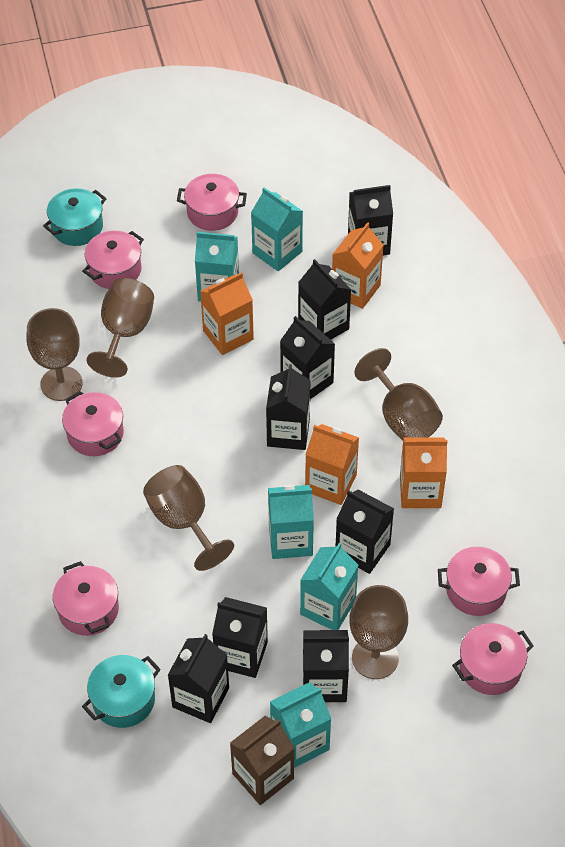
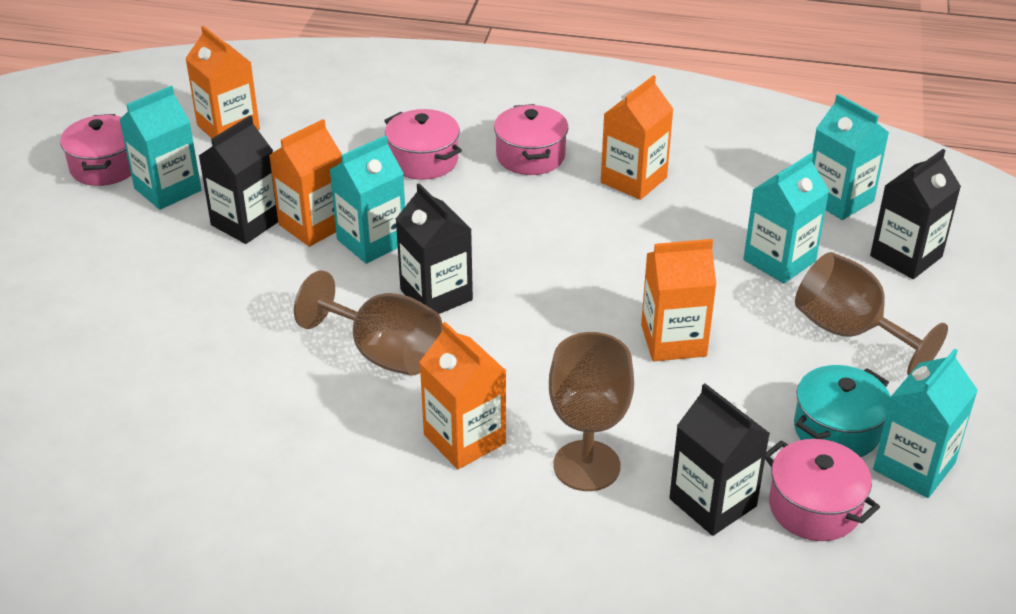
black carton: [168,634,229,723] [212,597,268,678] [266,364,311,450] [280,316,335,399] [298,259,351,340] [303,630,349,702] [335,490,394,574] [348,185,393,255] = 8 -> [199,115,278,244] [396,183,473,314] [669,383,770,536] [870,149,961,279] = 4
brown carton: [230,716,294,805] = 1 -> none = 0
brown goblet: [27,308,82,401] [87,278,154,378] [143,465,234,571] [349,585,408,679] [354,348,443,440] = 5 -> [294,270,442,376] [549,332,634,491] [795,252,948,376] = 3
orange carton: [200,272,254,355] [305,424,359,505] [332,222,384,309] [400,437,447,508] = 4 -> [185,26,260,138] [269,119,342,247] [419,322,506,469] [601,75,673,200] [641,239,717,361] = 5
pink pot: [53,561,119,636] [62,391,124,456] [82,231,144,289] [177,174,247,231] [438,547,520,616] [452,623,534,695] = 6 -> [60,114,131,186] [384,109,462,180] [494,104,568,175] [765,439,880,541] = 4
turquoise pot: [43,188,107,246] [82,655,161,728] = 2 -> [794,365,891,457] = 1

